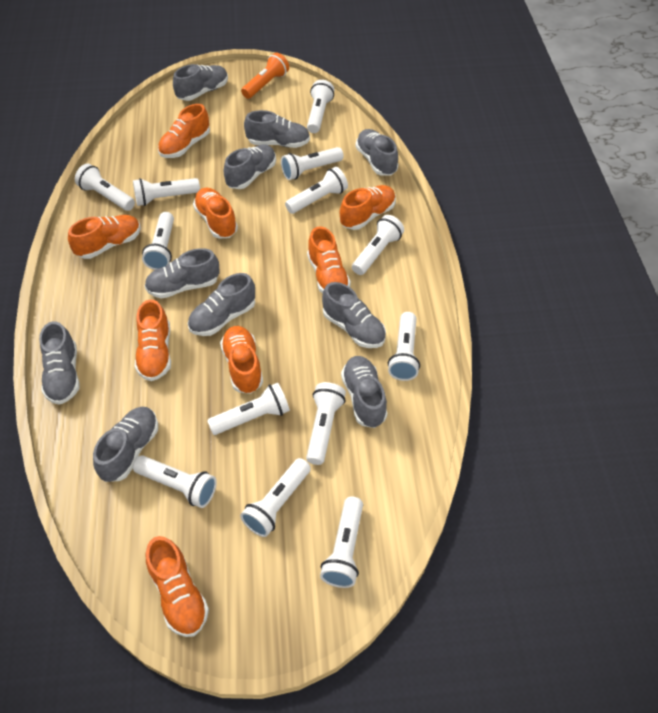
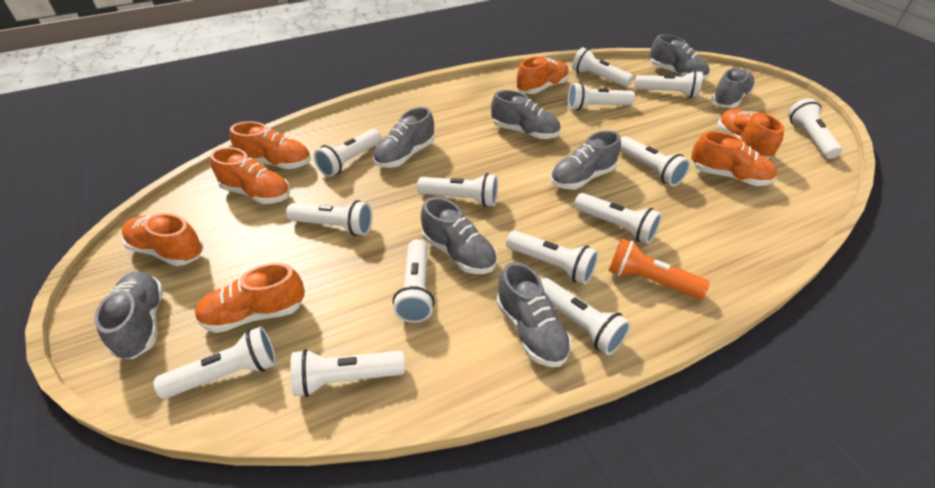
grey shoe: [39,321,80,405] [93,407,158,482] [145,248,220,299] [173,64,228,101] [188,273,255,336] [224,145,276,189] [244,110,310,148] [322,282,386,348] [341,356,387,428] [355,129,398,176] = 10 -> [95,272,164,359] [373,107,435,168] [421,197,497,274] [491,90,560,139] [496,262,571,367] [550,131,621,189] [650,35,710,80] [711,68,755,108] = 8
orange shoe: [68,215,141,259] [135,300,171,381] [146,536,209,637] [158,104,210,158] [193,188,238,238] [220,326,263,394] [307,226,351,293] [340,185,396,230] = 8 -> [122,213,204,266] [195,263,305,333] [210,147,290,204] [230,122,311,169] [516,57,569,94] [691,131,777,186] [717,109,784,159] = 7
white flashlight: [75,164,135,211] [133,178,200,206] [133,455,217,508] [142,212,174,270] [207,383,290,435] [240,458,311,537] [281,147,344,180] [285,167,348,214] [306,382,346,465] [307,80,334,133] [320,496,363,588] [352,215,404,275] [388,312,420,381] = 13 -> [154,326,276,399] [286,200,372,236] [290,349,405,397] [314,129,382,177] [393,239,435,323] [417,173,498,207] [506,230,598,285] [541,278,631,355] [568,82,635,110] [572,47,633,87] [574,193,662,244] [620,136,690,186] [635,70,703,98] [788,98,842,159] = 14

